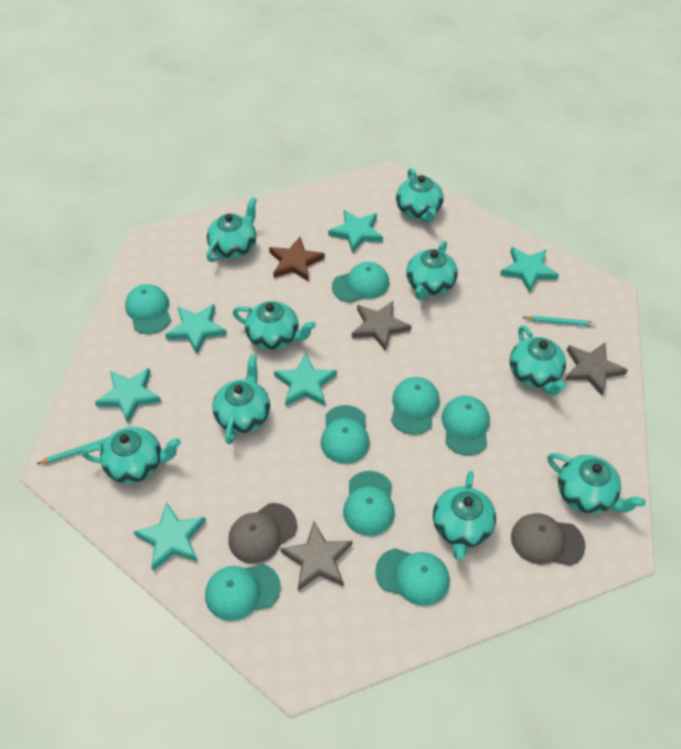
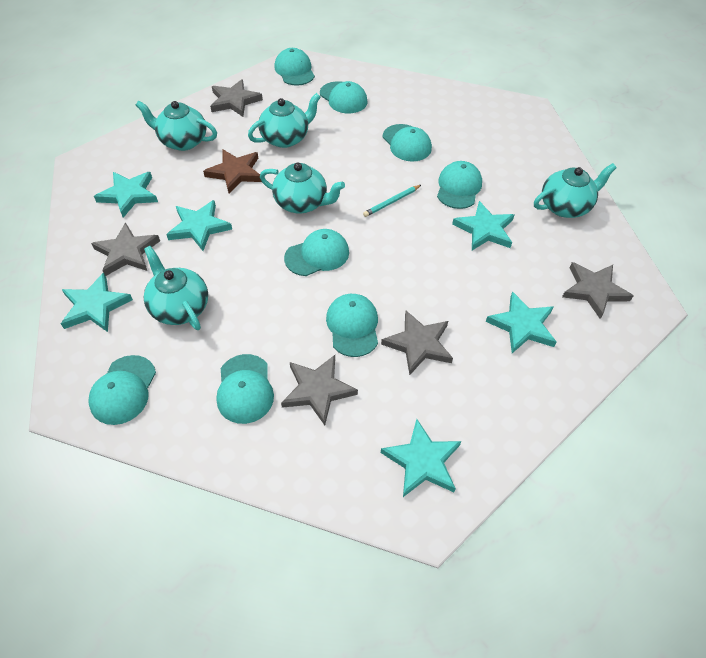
grey cap: [228,503,297,564] [511,513,586,566] = 2 -> none = 0
grey star: [280,522,352,591] [352,301,411,351] [565,343,628,396] = 3 -> [91,222,160,276] [210,79,263,117] [281,355,358,425] [381,311,453,375] [562,262,633,319] = 5
turquoise pencil: [37,437,108,464] [522,316,596,327] = 2 -> [363,185,421,217] = 1
turquoise teapot: [82,427,181,484] [206,197,257,262] [212,355,270,444] [233,301,316,350] [396,168,443,223] [406,241,458,300] [433,471,496,560] [510,325,566,396] [547,453,646,514] = 9 -> [136,101,217,151] [144,246,208,330] [248,93,321,148] [260,163,345,213] [534,163,617,218] = 5

